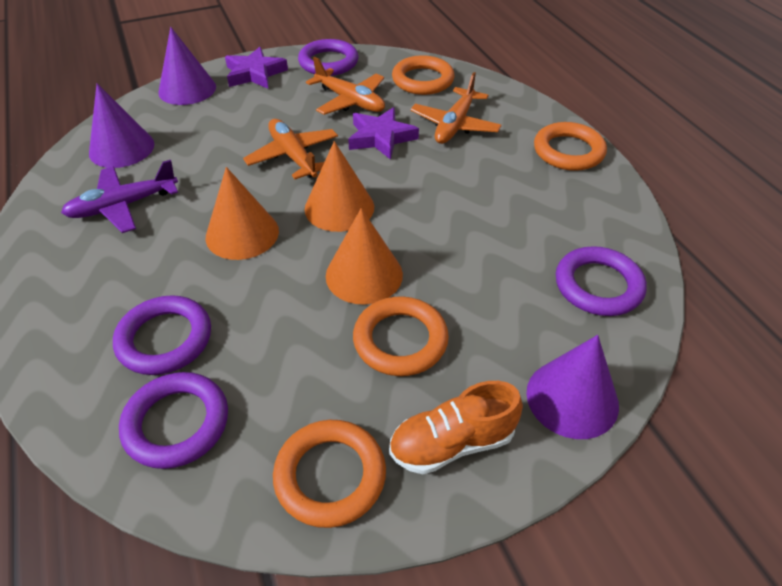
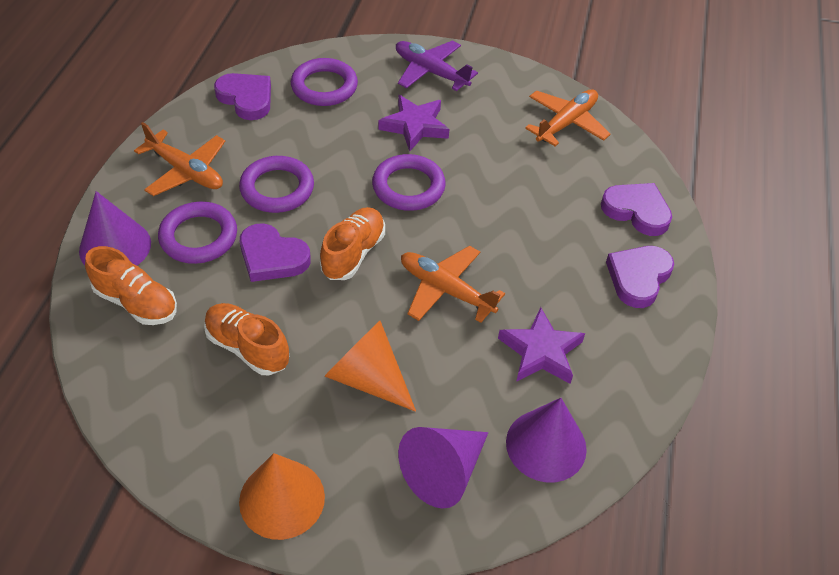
orange cone: [206,167,279,260] [305,141,374,232] [326,208,403,305] = 3 -> [239,453,325,540] [324,321,416,412] = 2
orange ring: [273,420,386,528] [353,296,449,376] [392,55,455,95] [534,122,607,171] = 4 -> none = 0
orange shoe: [389,381,523,474] = 1 -> [85,246,177,325] [204,303,289,375] [320,207,385,280] = 3
purple heart: none = 0 -> [214,73,271,120] [240,223,311,282] [601,183,672,236] [606,246,674,308] = 4

